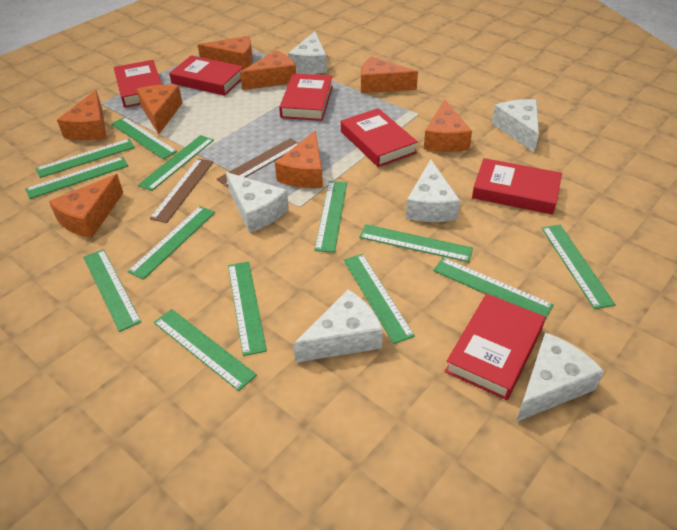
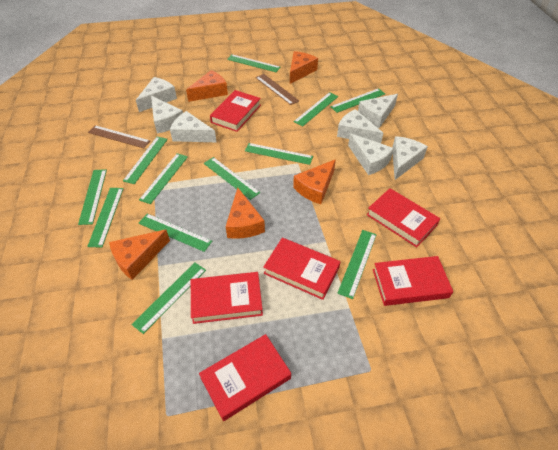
green ruler: [25,157,128,199] [36,139,135,178] [83,249,141,332] [111,117,177,159] [127,206,215,280] [138,135,214,191] [154,309,257,391] [228,261,267,356] [314,181,347,253] [344,254,415,344] [359,224,473,262] [433,258,554,318] [542,225,616,309] = 13 -> [78,169,107,225] [87,188,124,248] [123,136,168,184] [131,262,206,334] [139,153,188,204] [139,214,212,252] [204,157,260,200] [227,54,280,72] [245,143,313,165] [294,92,338,126] [330,88,385,113] [337,230,377,299] = 12
orange cheese: [49,174,123,238] [57,90,107,140] [136,85,183,134] [198,36,253,70] [240,50,296,90] [275,130,323,188] [361,56,418,93] [424,99,472,152] = 8 -> [109,229,170,280] [186,70,228,102] [226,188,265,239] [290,51,318,84] [293,159,336,204] = 5
white cheese: [226,172,289,233] [288,31,327,73] [293,290,383,363] [406,159,460,222] [492,99,539,153] [516,332,604,422] = 6 -> [136,77,177,112] [151,96,183,133] [170,111,216,142] [337,109,383,143] [348,133,394,175] [358,94,398,128] [392,136,428,180] = 7

